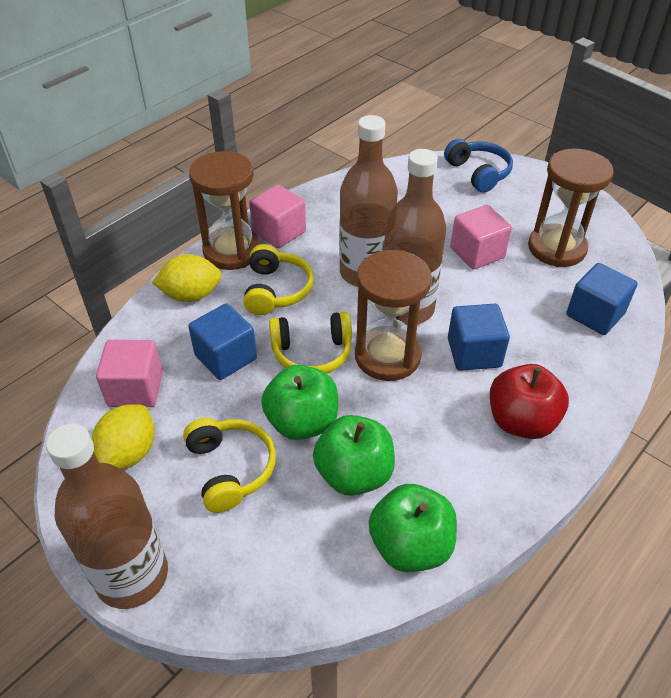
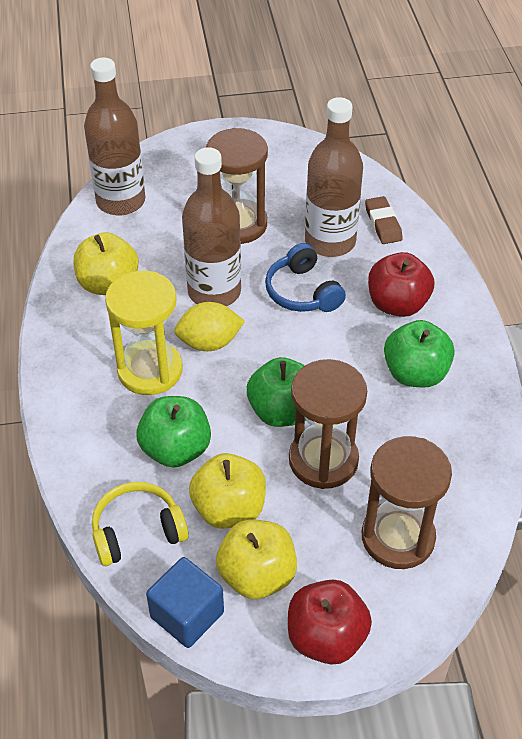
blue cube: [188,303,257,380] [448,304,510,371] [566,263,637,335] = 3 -> [146,557,224,648] = 1
brown eraser: none = 0 -> [365,196,403,244] = 1
pink cube: [96,340,163,407] [249,185,306,248] [450,205,512,269] = 3 -> none = 0
red apple: [490,364,569,439] = 1 -> [288,580,372,665] [368,252,434,317] = 2
yellow apple: none = 0 -> [74,232,139,295] [189,453,266,529] [216,520,297,599] = 3
yellow headphones: [183,418,276,513] [243,244,314,315] [269,312,352,374] = 3 -> [92,482,189,566] = 1
yellow hourglass: none = 0 -> [105,271,183,395] = 1
yellow lemon: [92,404,154,469] [152,254,222,302] = 2 -> [174,302,245,351] = 1

